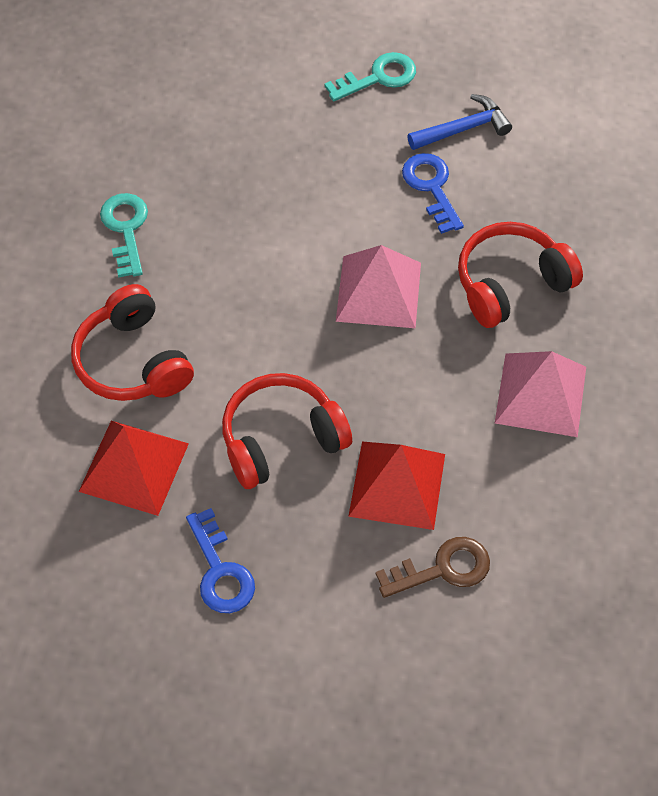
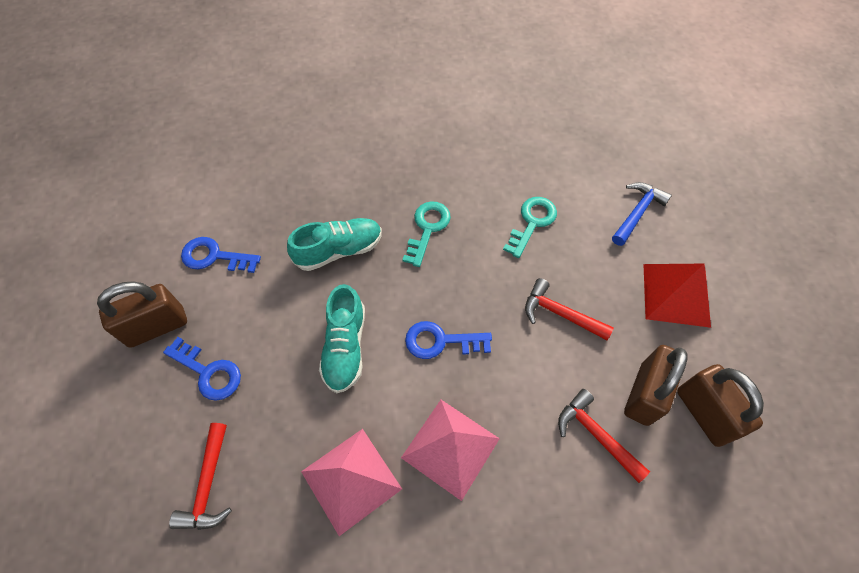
blue key: [186,508,255,613] [402,153,464,234] = 2 -> [163,337,241,401] [181,237,261,273] [405,321,492,359] = 3
brown key: [376,537,490,598] = 1 -> none = 0
brown padlock: none = 0 -> [97,281,187,348] [624,345,688,426] [677,364,764,447] = 3
red hammer: none = 0 -> [169,423,232,530] [525,278,614,340] [558,389,650,483] = 3
red headphones: [71,284,194,401] [222,373,352,489] [458,222,583,328] = 3 -> none = 0
red pyramid: [79,421,189,516] [348,442,445,530] = 2 -> [643,264,711,328] = 1
turquoise shoe: none = 0 -> [287,218,382,271] [319,284,365,393] = 2

